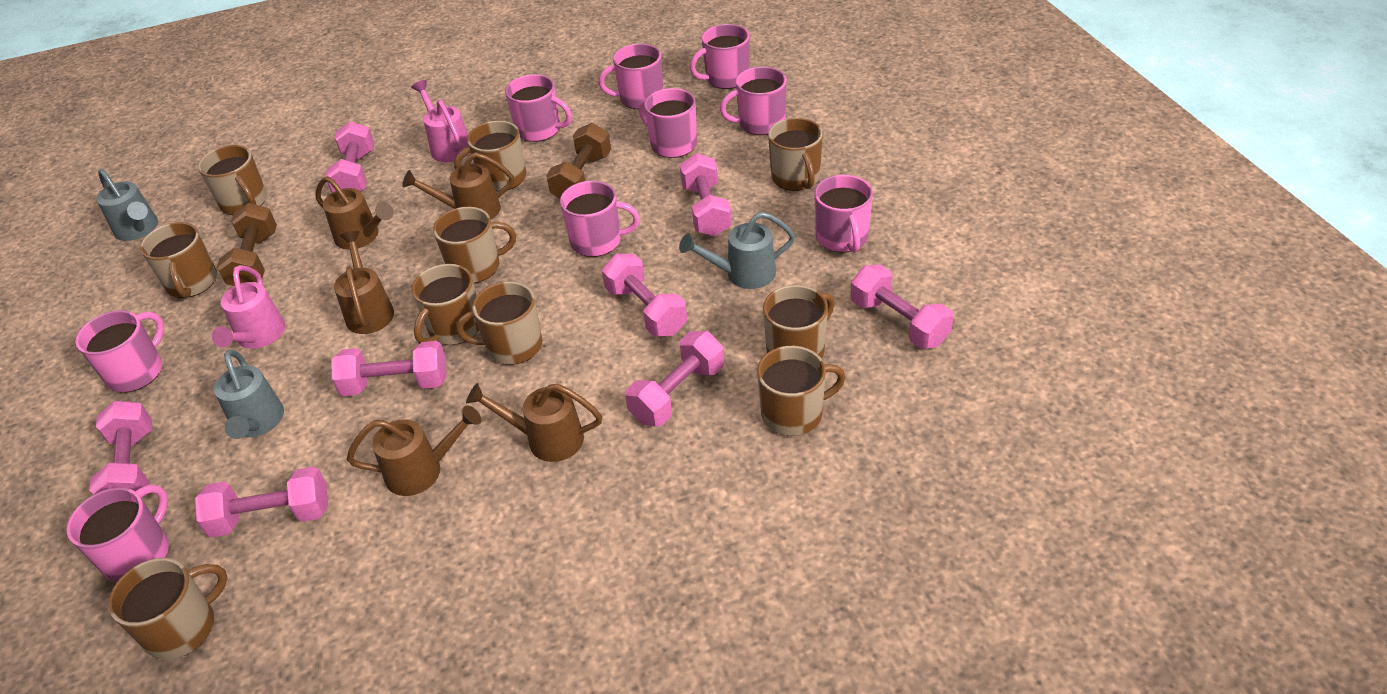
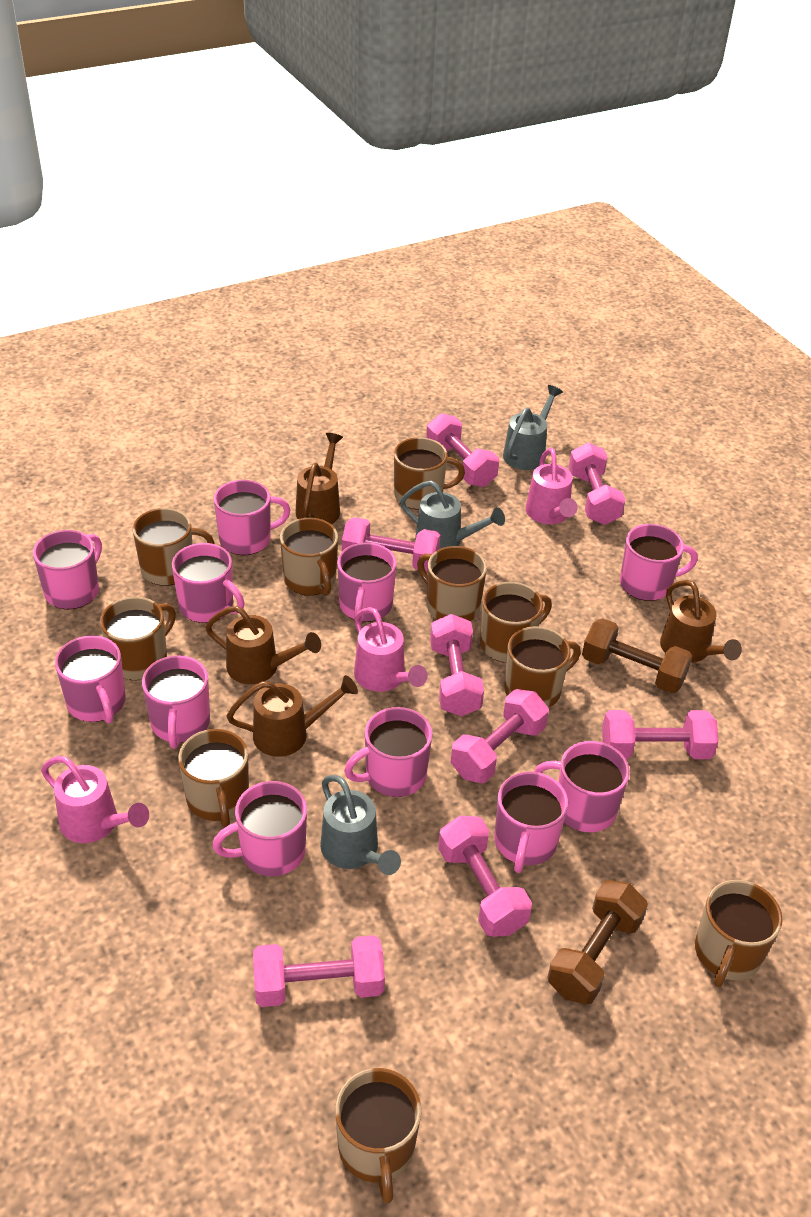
brown watering can: [316,176,394,250] [334,231,394,334] [347,405,482,496] [402,152,514,219] [466,383,602,462] = 5 -> [205,606,321,684] [227,675,358,757] [296,433,343,524] [660,580,742,663] = 4
pink mug: [67,485,169,583] [75,310,164,393] [505,74,572,142] [560,181,640,257] [599,44,663,109] [639,88,697,158] [690,24,750,89] [720,67,787,135] [814,175,873,253] = 9 -> [33,530,102,610] [55,635,126,723] [142,655,210,748] [172,543,245,623] [212,781,307,876] [214,480,290,555] [337,542,397,623] [344,707,432,797] [494,772,568,873] [534,741,630,832] [620,524,698,601] = 11
pink watering can: [212,265,285,349] [411,80,469,162] = 2 -> [41,756,149,843] [354,607,428,692] [525,448,578,524] = 3

